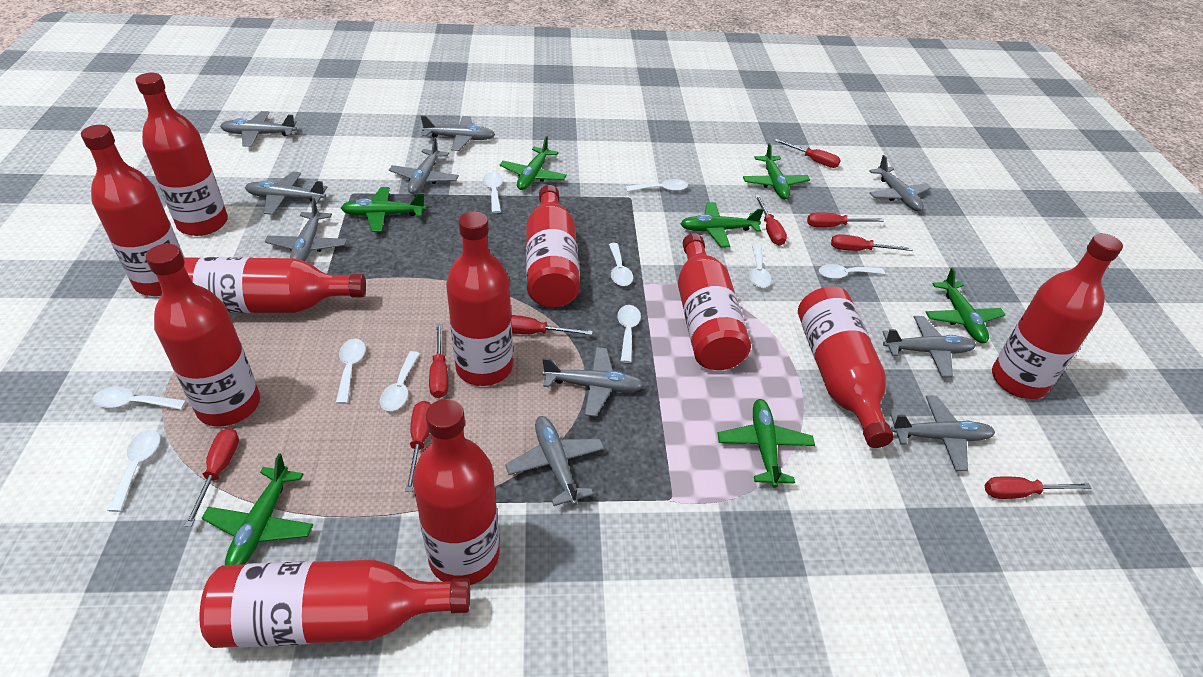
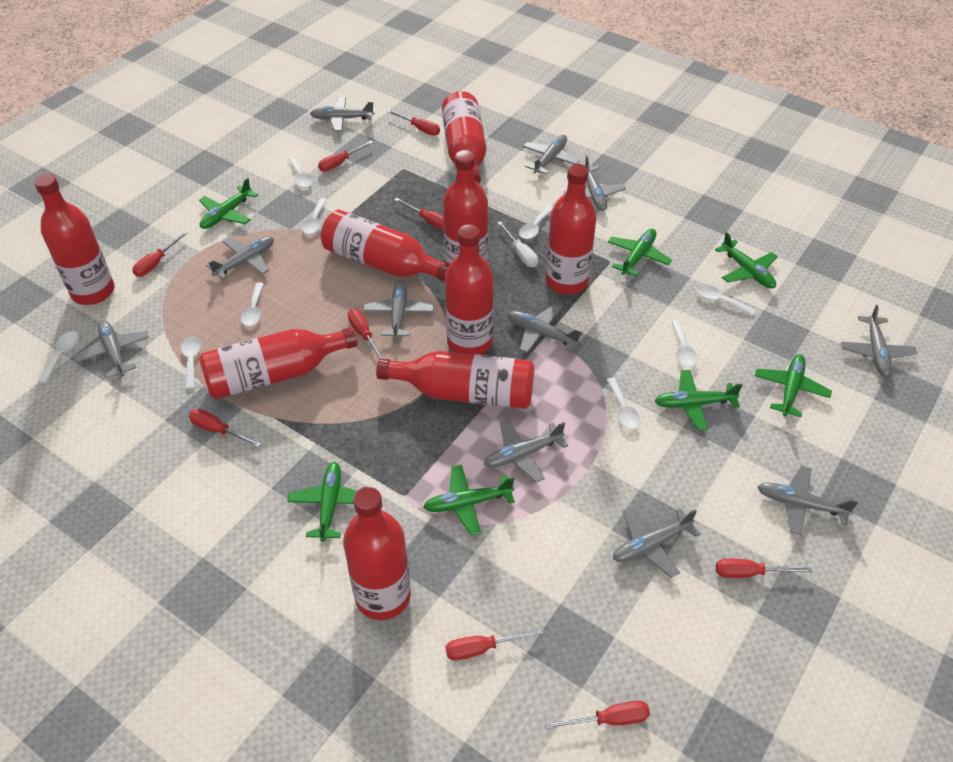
grey plane: [220,111,297,147] [245,171,327,215] [265,198,347,261] [389,137,459,194] [421,116,495,151] [505,416,605,506] [542,347,644,417] [869,155,931,211] [882,316,976,377] [890,395,995,471] = 10 -> [74,320,149,378] [207,236,274,280] [310,97,374,132] [363,281,434,339] [484,420,568,482] [508,304,583,353] [523,135,580,175] [564,155,626,211] [613,507,700,578] [757,466,858,535] [841,305,917,377] = 11
red bottle: [81,125,185,296] [135,73,228,236] [146,244,260,427] [184,257,366,313] [199,560,470,648] [413,399,499,585] [446,211,513,386] [526,185,580,307] [678,233,751,370] [798,287,894,448] [992,233,1123,399] = 11 -> [34,174,115,305] [199,327,358,399] [321,210,450,282] [343,487,411,620] [376,351,534,409] [442,91,486,184] [443,150,488,263] [445,224,494,355] [546,164,597,294] = 9
white screwdriver: none = 0 -> [497,221,538,267] = 1
white spoon: [93,387,186,410] [107,430,160,512] [336,339,366,404] [380,351,420,411] [483,172,503,213] [609,243,633,286] [617,305,641,363] [626,179,688,192] [749,245,771,288] [819,264,885,279] = 10 -> [38,331,79,383] [181,336,202,389] [241,283,264,326] [288,157,313,188] [302,198,327,234] [519,206,553,239] [607,378,640,429] [672,320,698,367] [696,284,756,316] = 9

